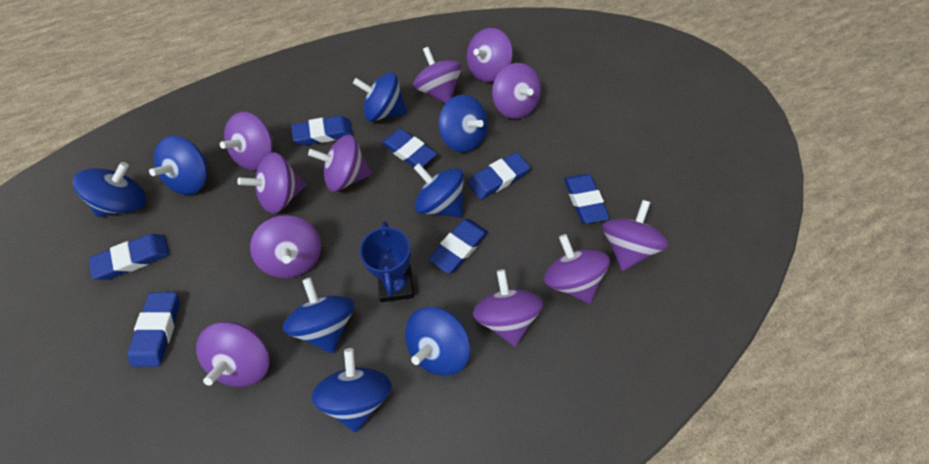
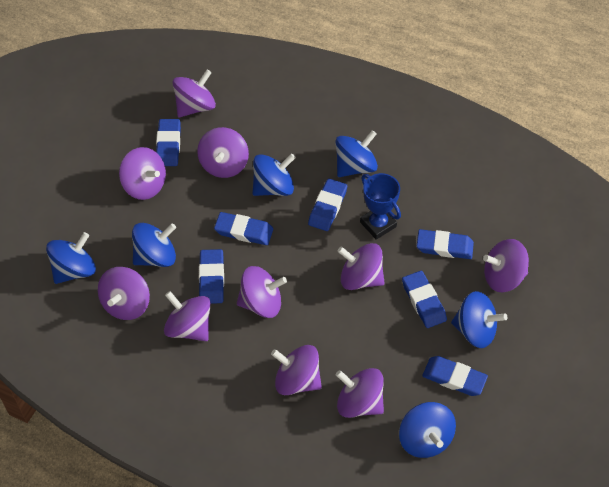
blue spinning top: [73,162,146,217] [149,136,208,195] [283,277,355,354] [311,348,391,432] [353,72,407,121] [405,307,470,376] [414,163,464,217] [439,95,488,152] = 8 -> [46,232,96,284] [132,223,176,267] [252,153,296,196] [335,130,378,177] [399,402,456,458] [451,291,507,348] = 6
purple spinning top: [196,322,270,387] [220,112,273,170] [237,152,306,214] [250,215,321,278] [308,135,372,192] [413,47,461,104] [467,28,513,82] [473,269,543,346] [492,63,541,119] [544,234,610,303] [602,200,669,271] = 11 -> [98,267,150,320] [119,147,166,200] [164,291,211,341] [172,70,216,117] [197,127,249,178] [237,266,287,318] [271,345,322,395] [336,368,384,418] [337,243,385,290] [483,239,529,292] = 10

